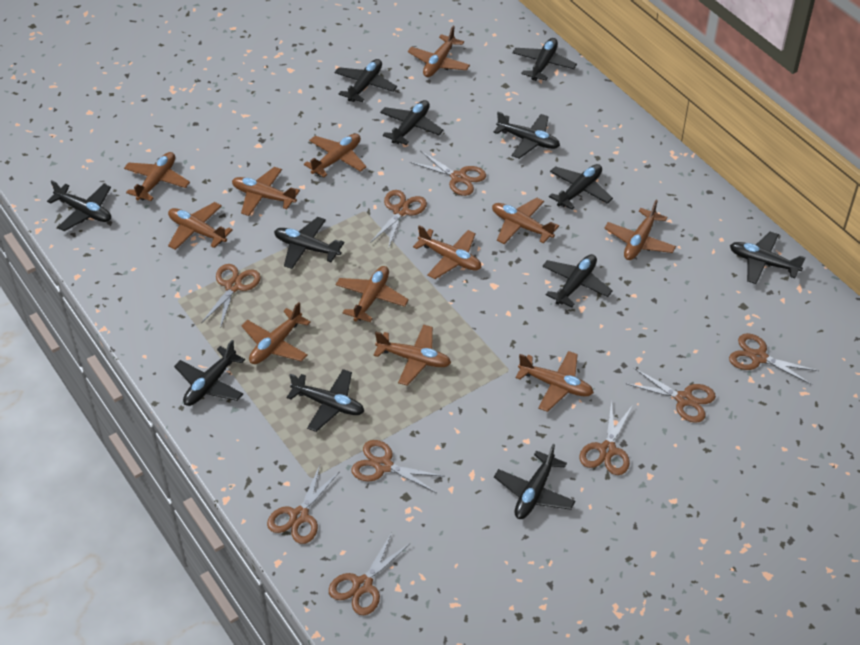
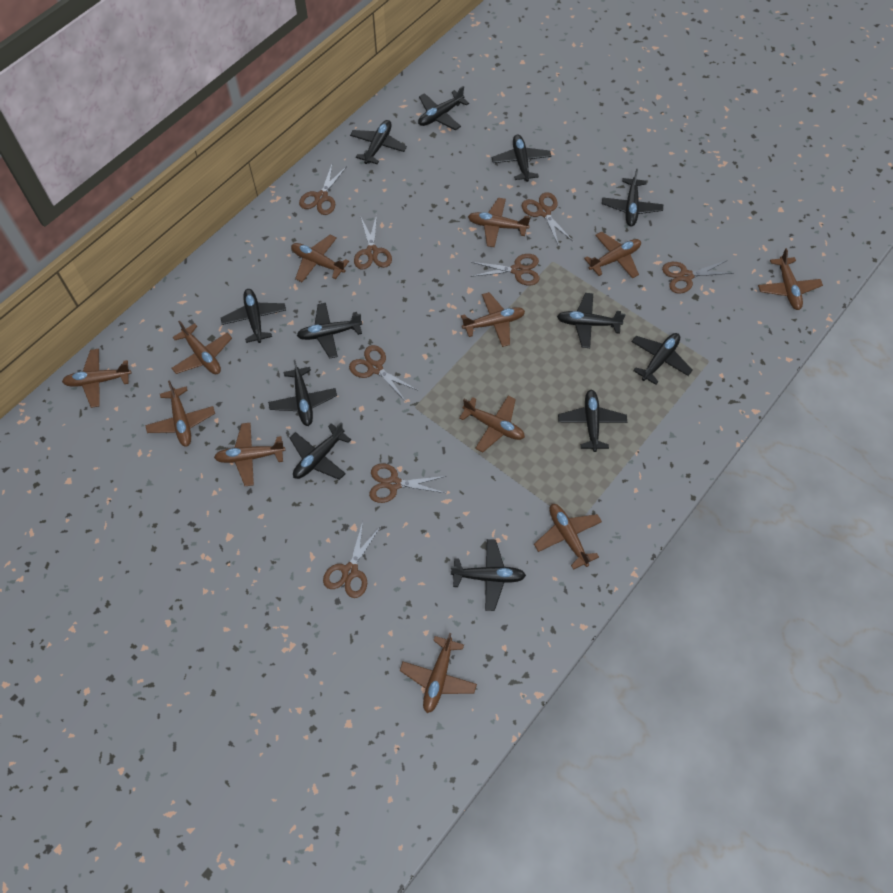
brown scissors: [201,264,261,329] [267,465,339,544] [329,533,411,615] [351,440,445,493] [370,190,427,249] [410,151,486,196] [579,401,633,475] [625,368,716,423] [729,333,819,385] = 9 -> [299,162,347,215] [323,521,381,598] [349,345,417,402] [354,214,392,270] [369,464,446,503] [471,254,539,285] [522,192,574,246] [662,260,733,294] = 8

